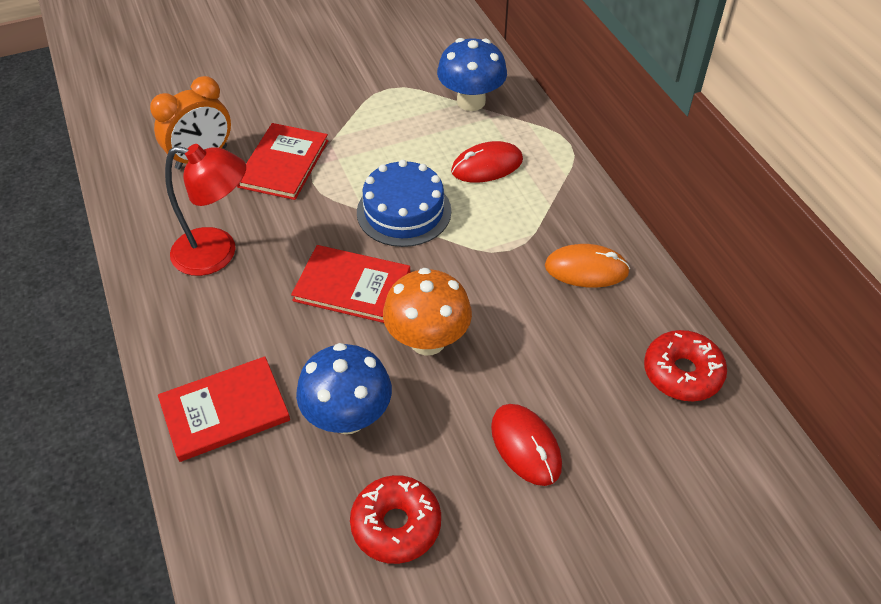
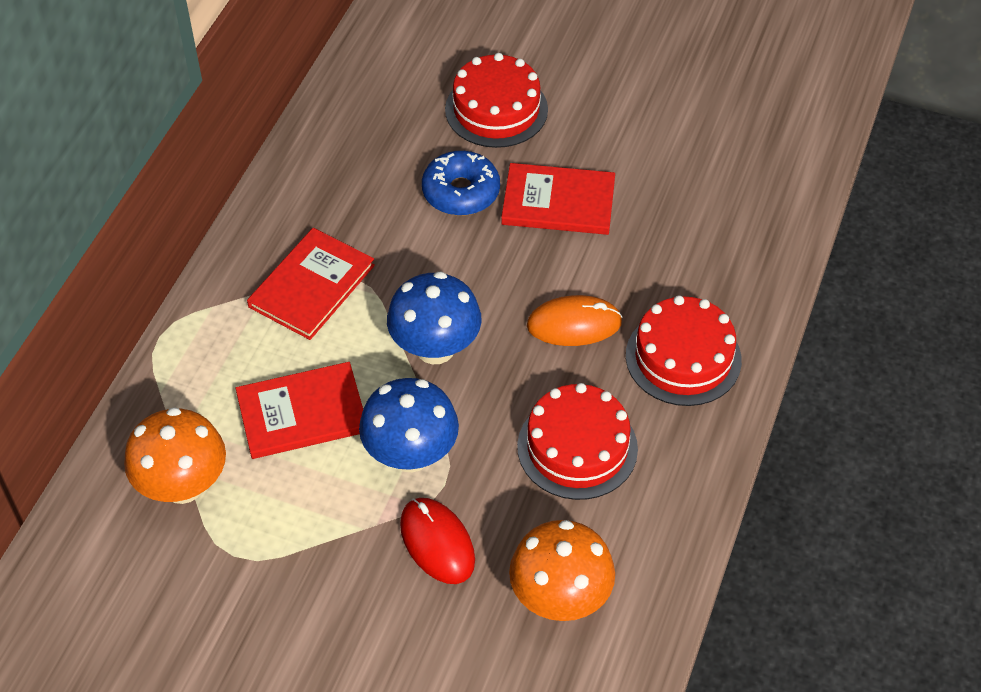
blue cake: [357,160,451,247] = 1 -> none = 0
blue donut: none = 0 -> [422,151,500,216] = 1
orange clock: [150,76,231,169] = 1 -> none = 0
orange mushroom: [383,268,472,356] = 1 -> [124,407,226,504] [509,520,615,621] = 2
red cake: none = 0 -> [445,53,548,148] [517,383,638,500] [626,295,742,406] = 3
red donut: [350,475,441,564] [644,330,727,401] = 2 -> none = 0
red lamp: [165,144,246,276] = 1 -> none = 0
red mouse: [451,141,523,183] [491,404,562,486] = 2 -> [400,498,475,584] = 1

